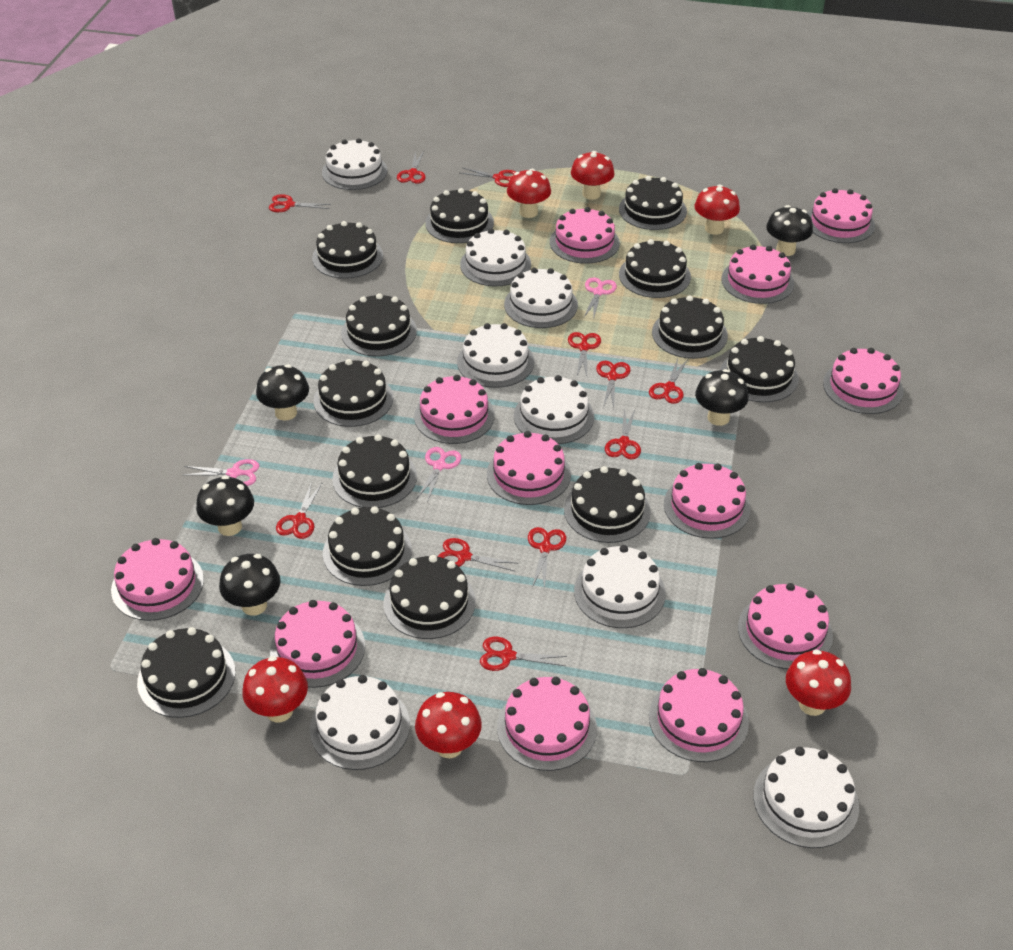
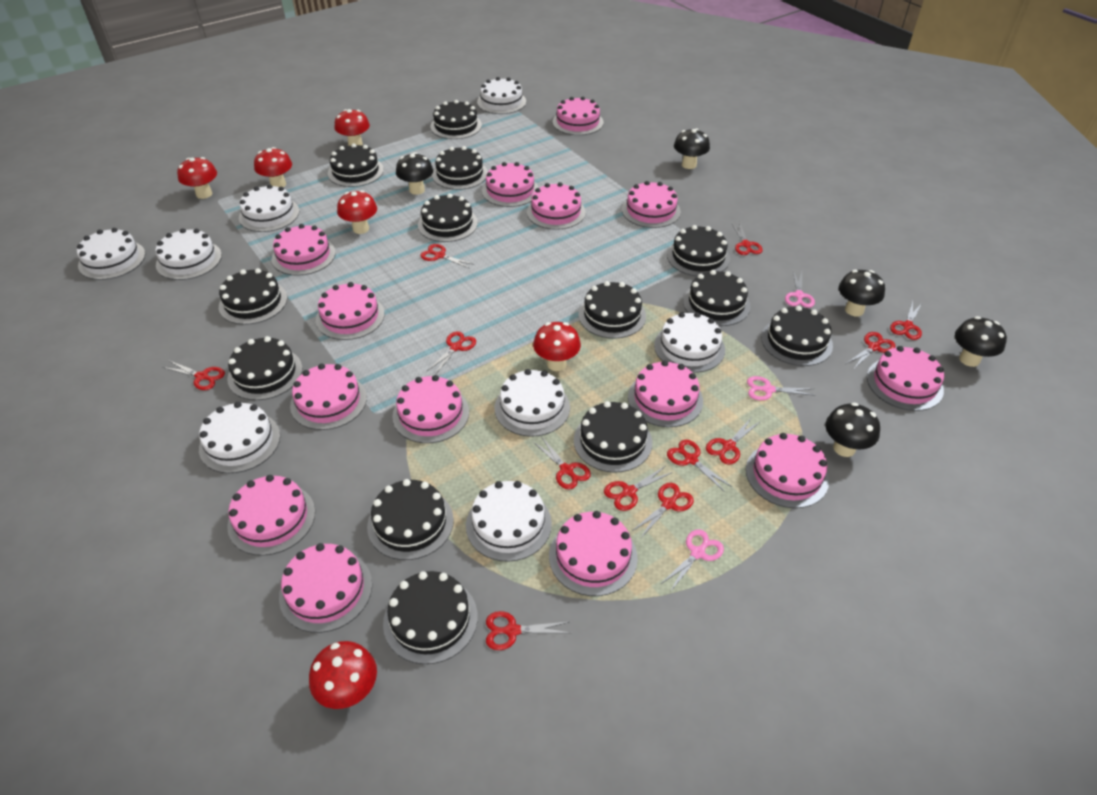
pink cake: [111,538,204,621] [270,600,365,688] [414,375,495,444] [487,431,571,505] [497,677,597,771] [550,207,620,264] [649,668,749,762] [664,463,750,539] [721,245,794,304] [738,583,833,669] [808,188,875,243] [823,348,903,414] = 12 -> [227,475,315,556] [272,224,336,276] [279,543,372,633] [290,364,367,430] [316,282,384,340] [392,375,469,443] [482,162,538,207] [527,182,586,230] [549,511,638,596] [553,97,603,135] [622,181,681,228] [628,360,703,427] [746,433,829,508] [867,346,944,411] = 14
red scissors: [269,194,331,212] [276,482,322,539] [397,151,426,184] [438,538,519,571] [460,167,516,187] [480,637,567,671] [528,527,566,589] [568,332,601,376] [596,361,630,408] [605,408,641,460] [649,358,688,404] = 11 -> [162,361,225,390] [420,244,475,269] [427,331,476,375] [486,611,571,650] [533,436,591,490] [604,466,673,511] [631,483,694,539] [667,440,732,492] [706,417,761,464] [731,222,763,255] [846,332,895,370] [890,301,922,340] = 12

